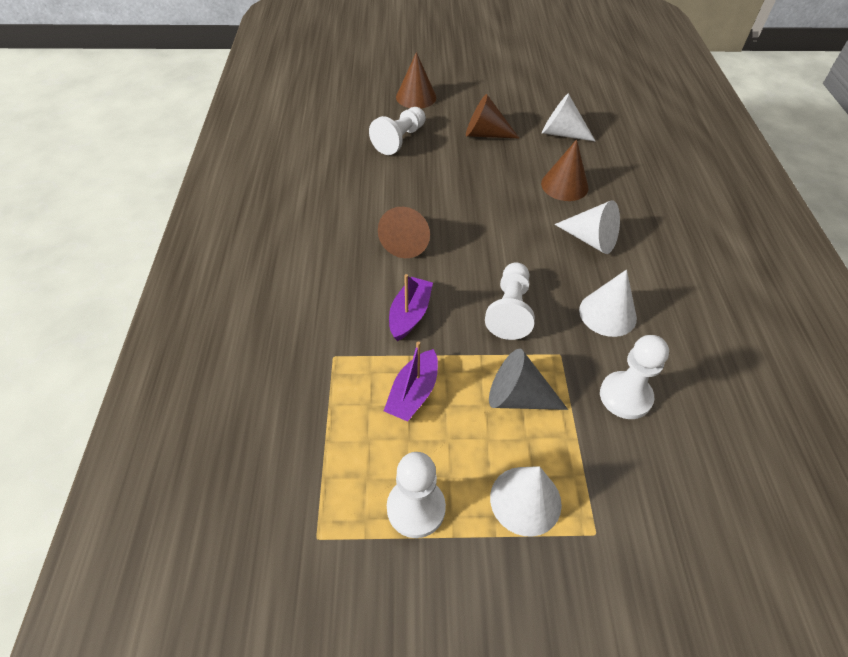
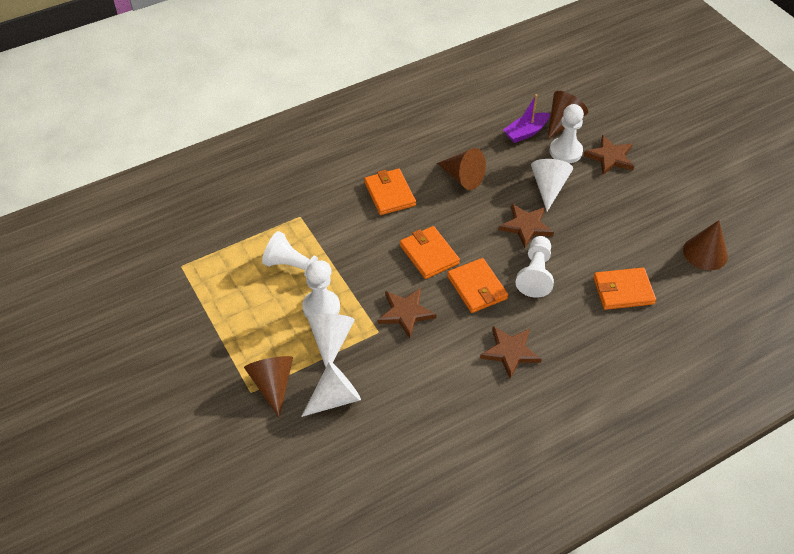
brown star: none = 0 -> [378,288,437,338] [480,326,542,379] [499,204,554,249] [583,135,634,175] = 4
grey cone: [489,349,568,410] = 1 -> none = 0
orange wallet: none = 0 -> [364,169,416,215] [400,226,460,279] [447,258,508,313] [593,267,656,310] = 4
purple boat: [384,341,438,422] [389,274,433,341] = 2 -> [503,94,550,143] = 1
white cone: [490,466,562,537] [542,93,595,141] [555,200,620,254] [579,269,637,337] = 4 -> [301,361,361,417] [307,314,355,367] [531,159,573,211] = 3

